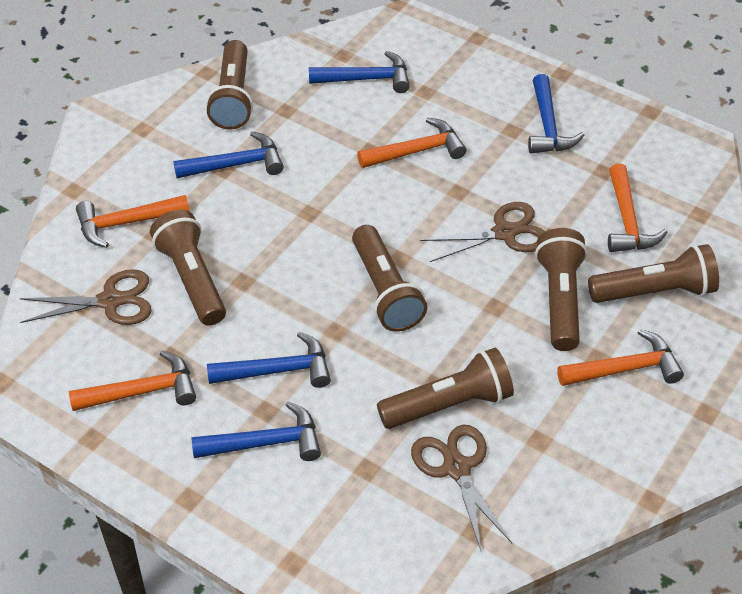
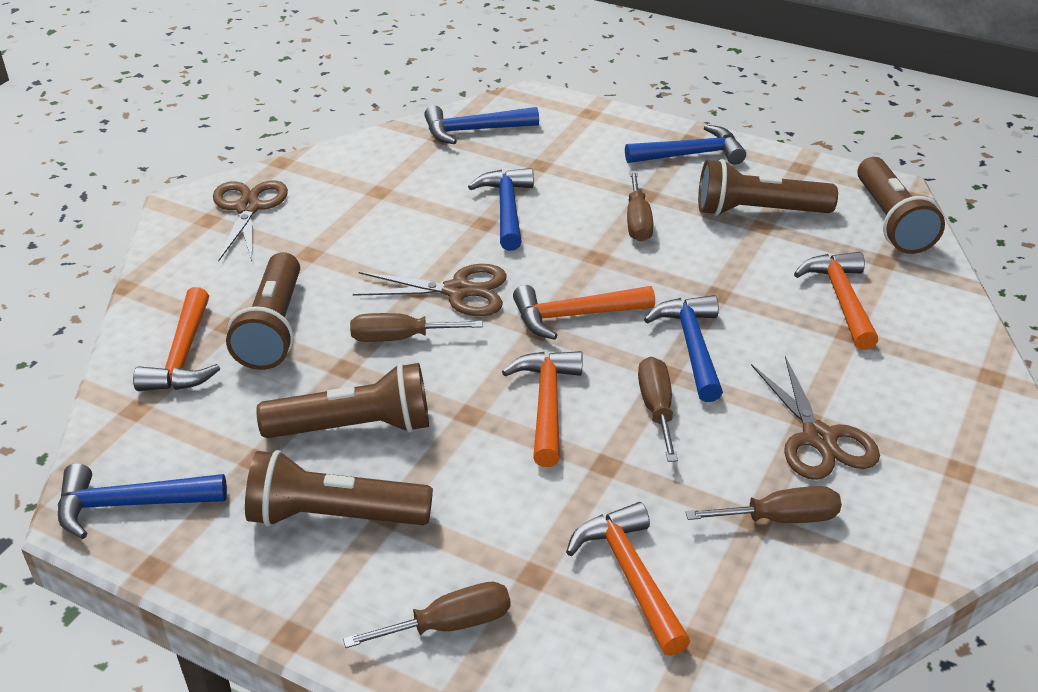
brown flashlight: [150,210,226,326] [206,40,253,130] [352,225,427,332] [377,348,514,429] [535,228,588,351] [588,244,719,303] = 6 -> [226,252,300,370] [245,450,433,527] [256,363,429,438] [698,159,838,216] [857,157,945,254] = 5
brown screwdriver: none = 0 -> [343,582,510,648] [350,313,483,342] [627,171,654,242] [638,357,678,462] [686,486,842,523] = 5

